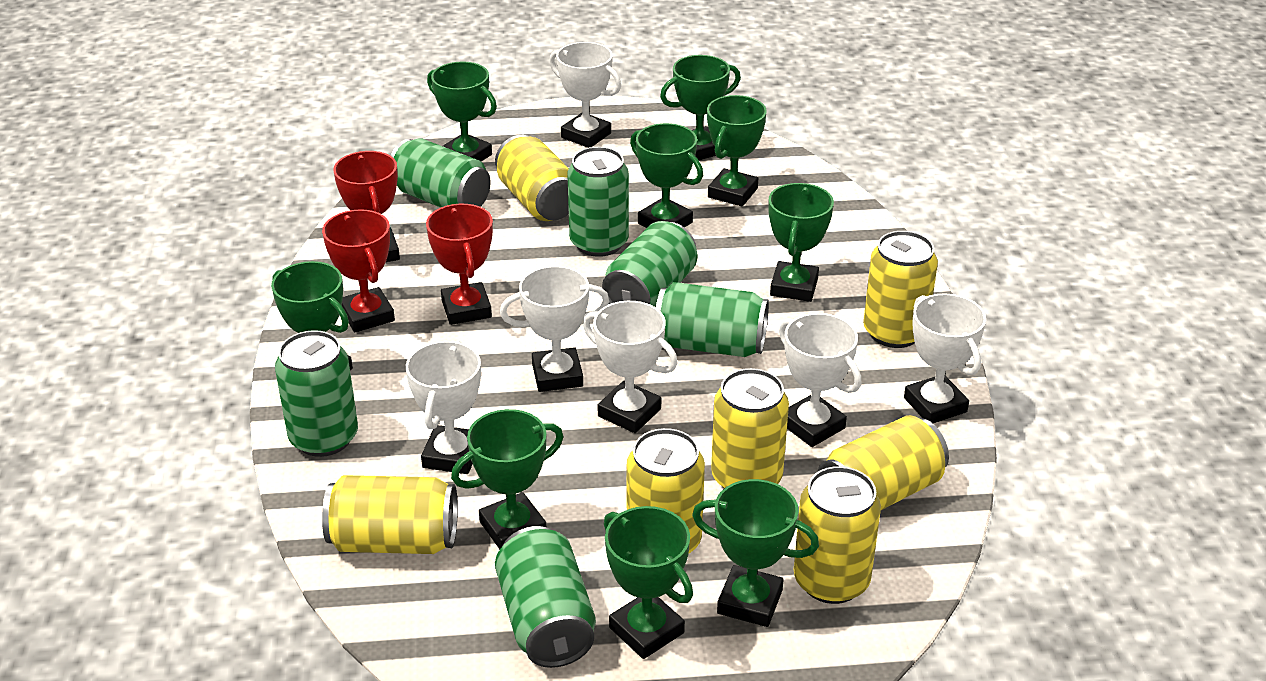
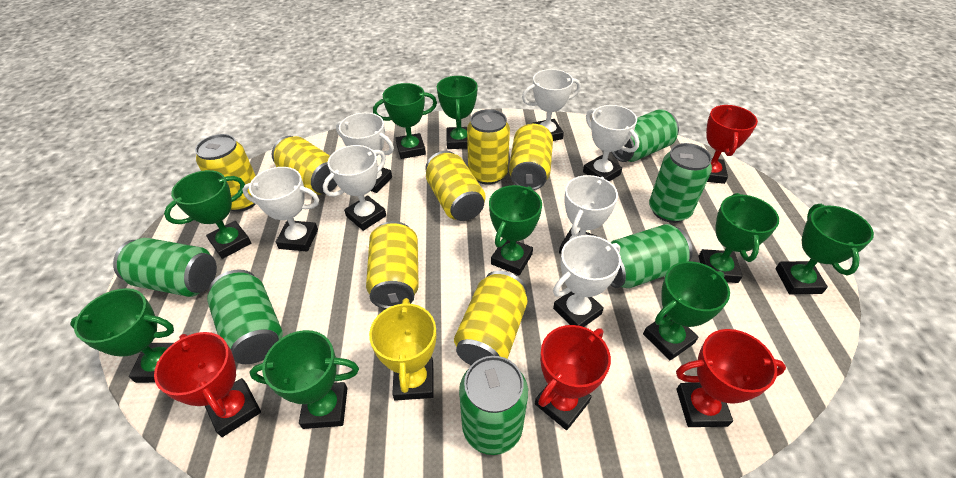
red trophy: [322,209,395,332] [333,151,400,262] [426,204,493,325] = 3 -> [154,332,261,437] [535,325,611,430] [676,329,786,427] [706,105,758,184] = 4
white trophy: [406,340,481,474] [500,266,609,392] [549,42,621,148] [583,301,678,433] [779,313,861,447] [904,293,986,423] = 6 -> [242,167,319,251] [323,145,386,231] [336,112,394,193] [522,69,581,141] [553,235,621,327] [559,175,618,254] [583,105,639,181] = 7
yellow trophy: none = 0 -> [369,298,436,401] = 1

